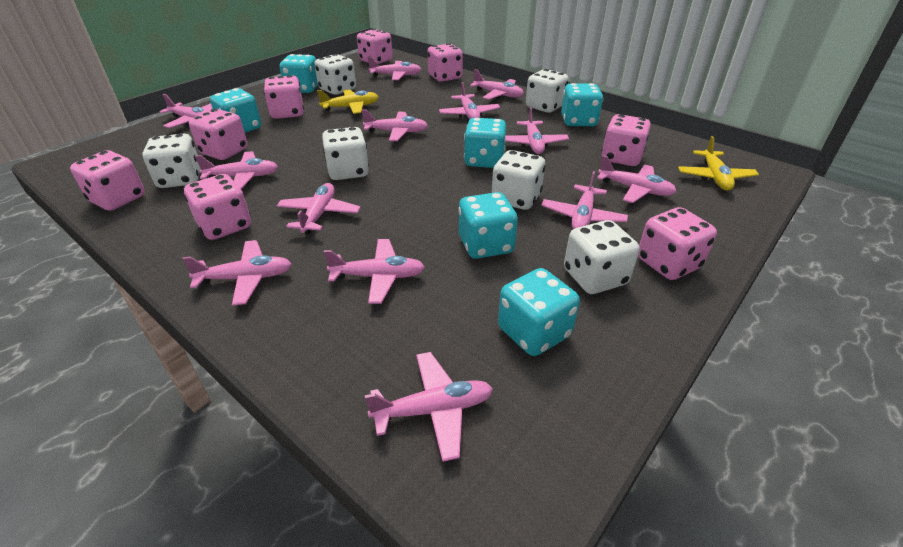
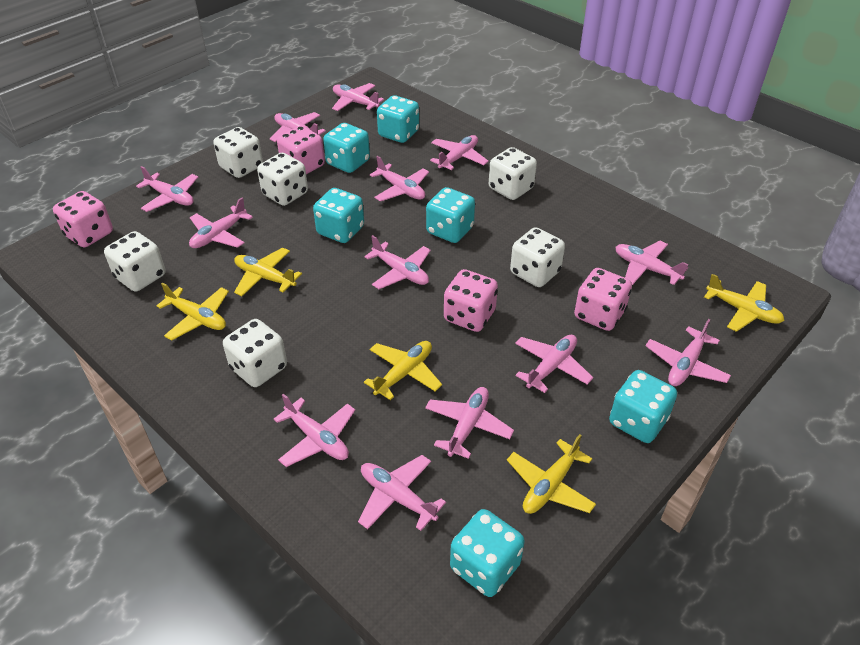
pink dice: [70,150,145,211] [184,174,251,240] [189,109,248,160] [264,75,304,119] [357,29,393,64] [427,43,463,82] [601,114,651,166] [638,207,717,280] = 8 -> [53,191,113,247] [277,126,325,174] [444,269,498,332] [574,268,632,331] = 4
yellow plane: [317,89,379,114] [678,136,759,191] = 2 -> [157,282,229,341] [234,248,302,296] [364,341,442,400] [507,434,596,514] [704,274,785,332] = 5

